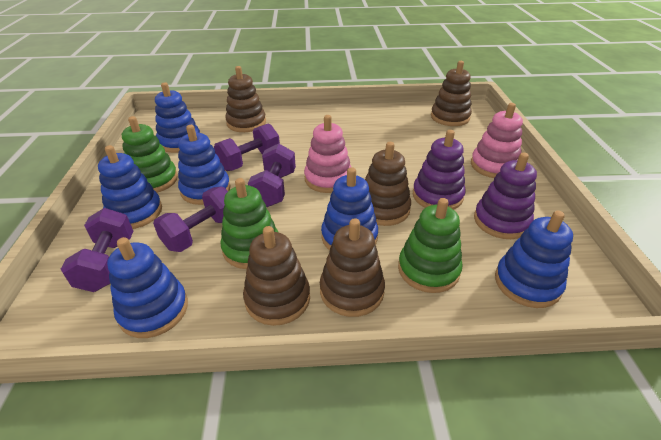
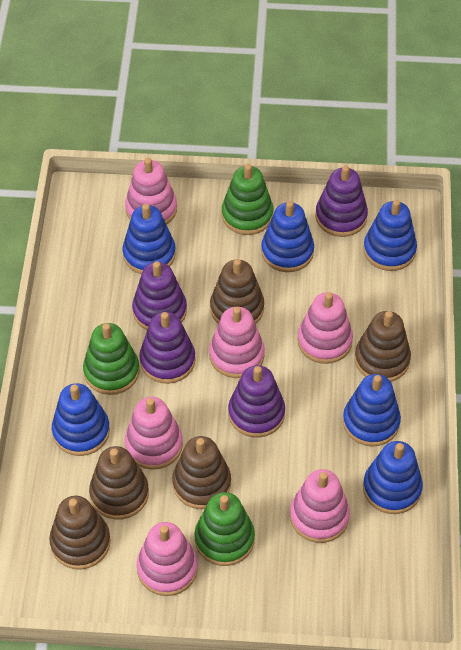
pink stacking toy: [304,115,351,193] [471,103,523,178] = 2 -> [125,158,177,225] [125,397,183,470] [137,522,198,596] [209,307,265,378] [290,469,350,543] [297,292,353,364] = 6
purple dumbbell: [61,208,133,292] [153,186,228,252] [214,123,280,171] [248,144,296,207] = 4 -> none = 0
purple stacking toy: [413,130,466,210] [474,153,537,239] = 2 -> [132,261,187,330] [139,312,195,384] [228,365,285,438] [315,166,368,237] = 4

